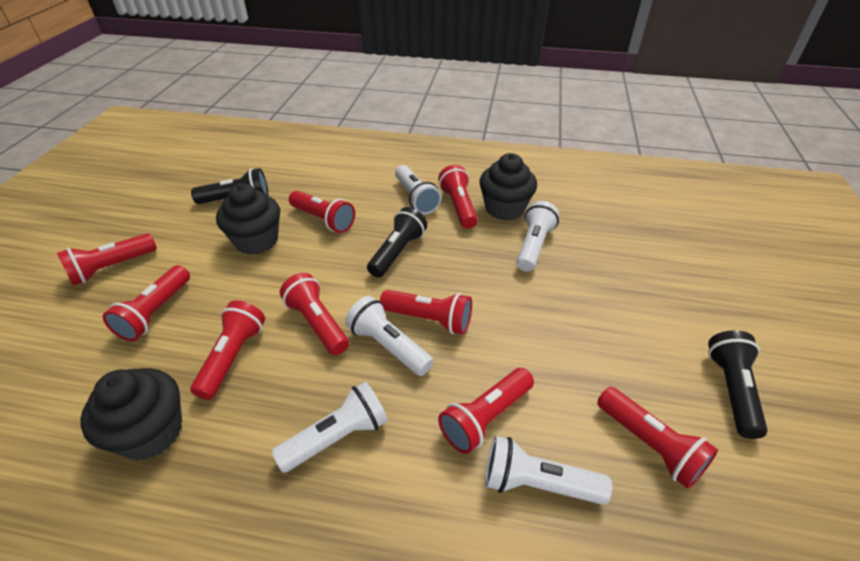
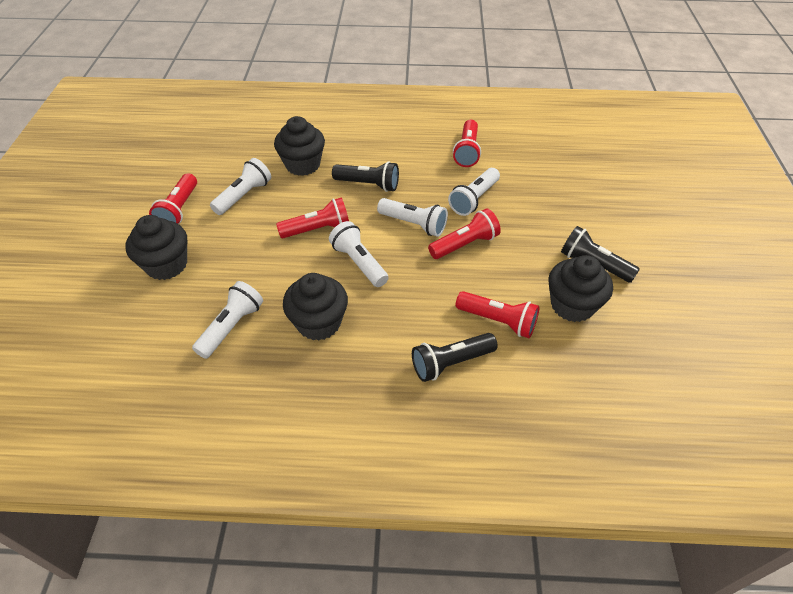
black cupcake: [81,368,182,460] [216,184,280,255] [479,153,537,221] = 3 -> [125,215,187,280] [274,116,325,176] [283,273,348,341] [548,255,613,322] = 4
red flashlight: [57,233,157,285] [103,265,190,341] [190,300,265,400] [280,273,349,355] [289,191,355,233] [380,290,472,335] [438,165,478,229] [438,368,534,454] [597,387,718,489] = 9 -> [149,173,197,224] [276,197,349,238] [428,208,501,259] [453,120,481,167] [456,291,539,338] = 5

